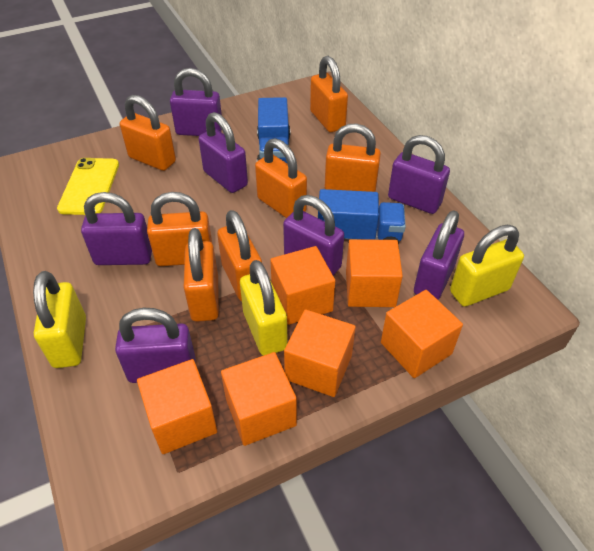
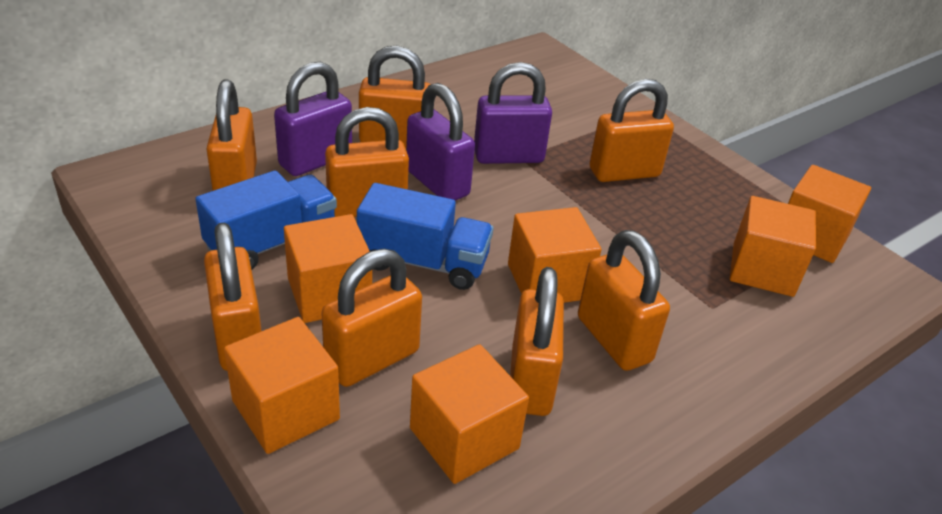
orange padlock: [120,95,176,171] [147,192,212,266] [184,228,219,322] [217,210,262,301] [255,138,307,218] [310,56,348,132] [325,123,381,192] = 7 -> [204,223,261,371] [206,80,257,191] [322,249,422,387] [325,107,409,217] [359,46,431,148] [510,267,564,416] [578,230,670,371] [590,79,674,182] = 8
purple padlock: [81,192,152,265] [115,308,196,383] [170,68,222,136] [199,112,248,193] [283,195,344,275] [388,135,450,214] [414,210,464,300] = 7 -> [274,62,352,176] [406,83,475,201] [474,62,552,164] = 3
yellow padlock: [33,271,86,368] [240,260,288,356] [450,225,524,307] = 3 -> none = 0
yellow phone: [57,158,119,215] = 1 -> none = 0

